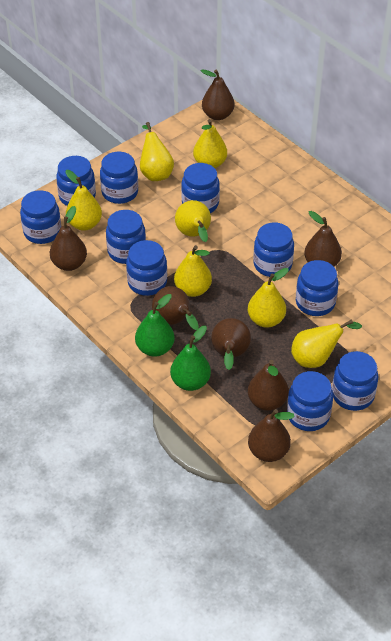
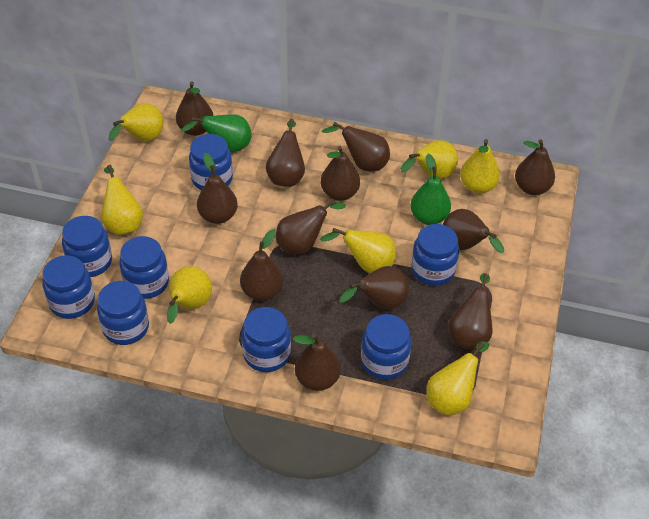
blue jar: [20,190,61,244] [56,156,96,206] [100,152,138,204] [106,210,146,264] [126,240,167,296] [181,163,220,213] [253,222,294,277] [287,371,333,431] [296,260,338,316] [332,351,379,411] = 10 -> [42,255,95,319] [62,216,112,277] [97,281,149,345] [119,236,169,299] [189,134,233,190] [242,307,291,372] [361,314,411,380] [411,224,459,286] = 8
brown pear: [50,206,87,271] [152,286,199,330] [201,70,234,120] [211,318,251,370] [248,360,289,411] [248,409,295,462] [304,211,342,267] = 7 -> [176,81,214,136] [197,153,238,224] [240,230,283,301] [266,119,305,187] [276,200,346,255] [293,334,341,391] [321,146,360,201] [322,122,390,171] [339,266,409,310] [443,209,504,253] [448,273,492,350] [515,139,555,195] = 12

